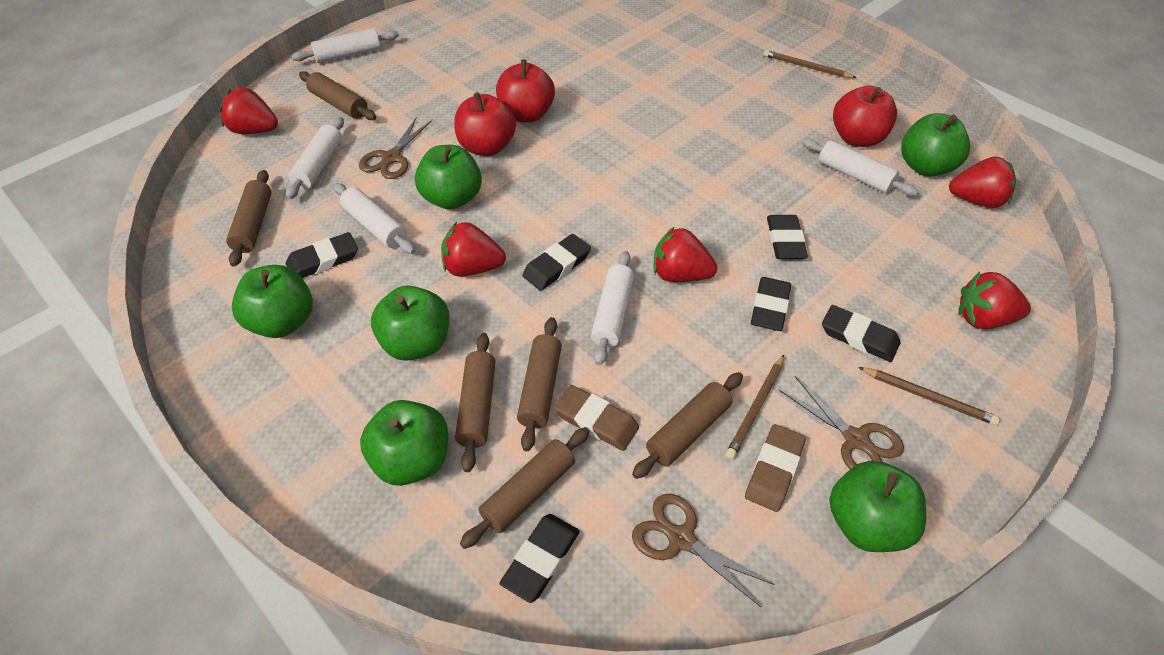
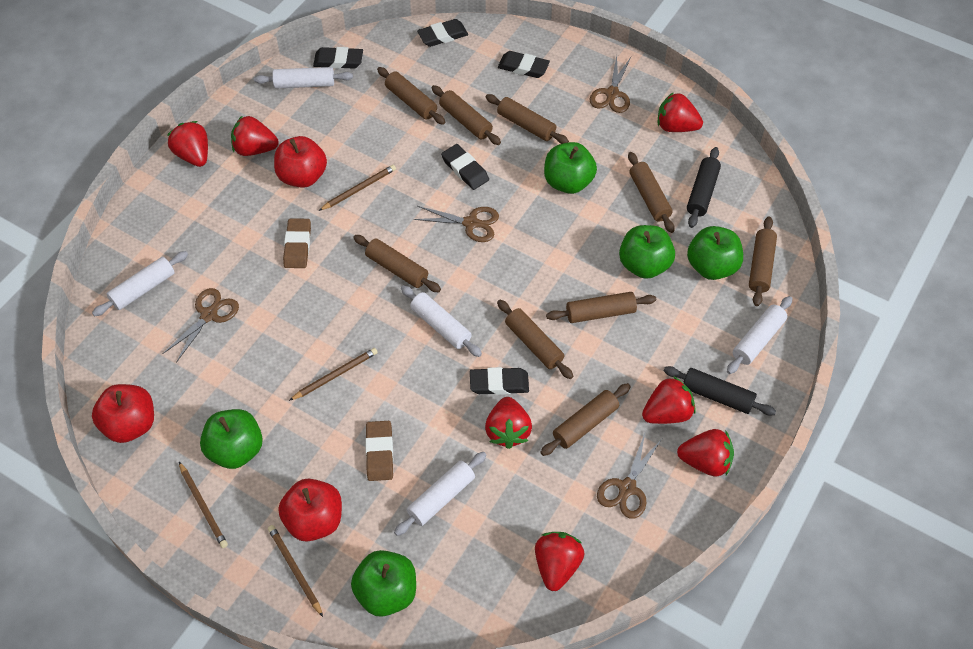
black eraser: [286,232,358,278] [500,514,580,603] [522,234,591,291] [751,277,791,331] [767,215,808,259] [822,305,900,362] = 6 -> [313,47,363,69] [417,19,468,47] [441,144,489,190] [470,367,529,395] [498,51,550,78] = 5
black rolling pin: none = 0 -> [664,366,776,415] [687,147,721,228] = 2
brown pencil: [726,355,784,459] [763,50,857,78] [858,367,1000,425] = 3 -> [179,462,228,548] [268,525,323,617] [289,348,378,401] [319,165,396,211] = 4
brown rolling pin: [226,170,271,267] [299,71,376,120] [455,333,495,472] [460,427,590,549] [517,317,562,451] [632,372,743,479] = 6 -> [353,235,441,293] [377,67,445,125] [432,85,501,145] [486,94,569,144] [497,300,573,379] [540,383,631,456] [546,292,656,323] [628,152,675,233] [749,216,777,306] = 9
brown scissors: [359,117,432,179] [632,494,774,607] [779,376,904,469] = 3 -> [162,288,239,363] [414,206,499,242] [589,55,631,113] [597,433,662,519] = 4
green apple: [232,265,313,338] [360,400,448,486] [371,285,449,361] [415,145,482,210] [830,461,926,552] [901,113,970,176] = 6 -> [200,409,263,469] [351,550,416,617] [544,142,597,194] [619,225,675,279] [687,226,743,280] = 5
red strawberry: [219,87,278,134] [441,222,506,277] [654,227,717,282] [949,156,1016,208] [958,271,1031,330] = 5 -> [167,121,208,167] [231,115,279,156] [485,397,532,449] [535,532,584,591] [642,376,696,424] [658,92,703,132] [677,429,734,476] = 7

